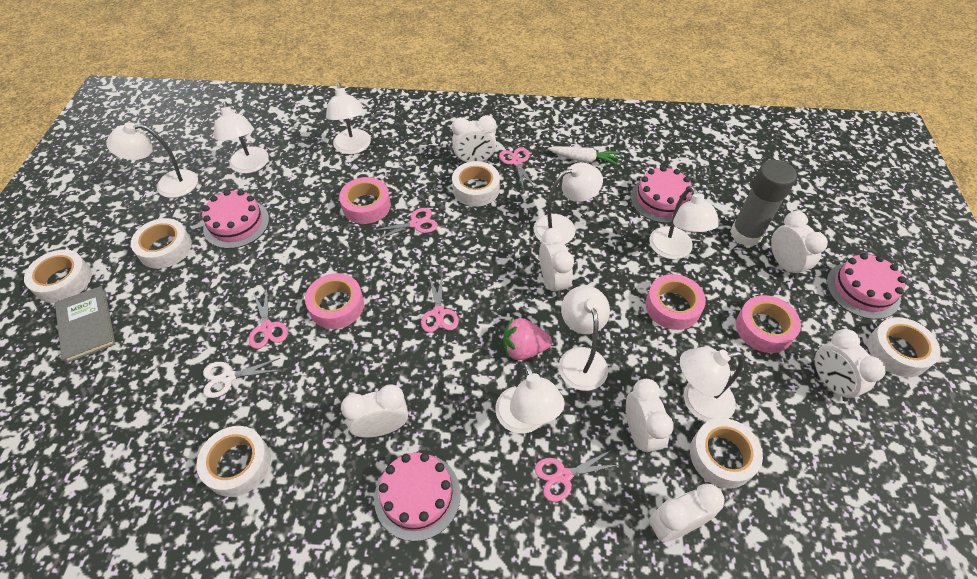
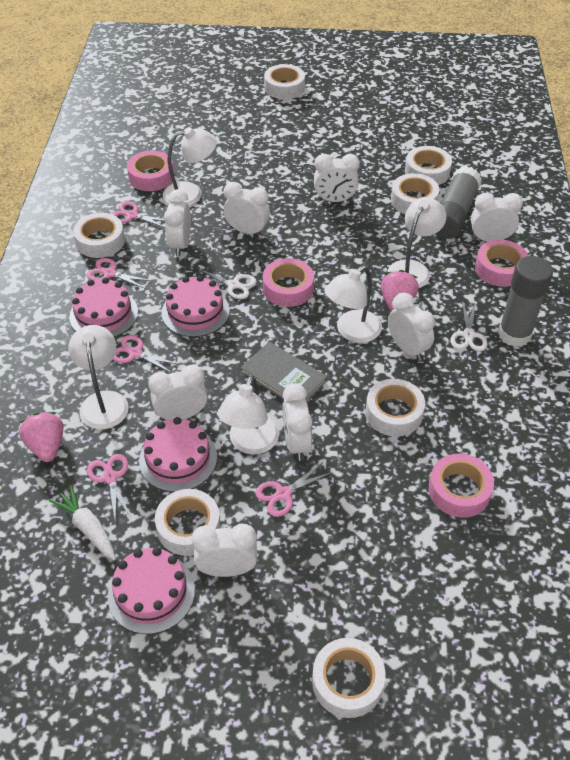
grey glue stick: [730,160,797,246] = 1 -> [436,166,482,239] [498,256,553,347] = 2
pink strawberry: [503,318,552,360] = 1 -> [19,412,63,462] [381,270,419,311] = 2
white clock: [341,384,408,438] [451,115,496,163] [539,228,574,297] [626,379,674,456] [649,484,725,542] [771,211,828,279] [814,329,886,401] = 7 -> [148,365,207,421] [164,189,191,256] [191,524,257,577] [223,182,270,236] [282,383,312,461] [314,154,360,202] [388,293,435,361] [471,193,523,242] = 8
white lamp: [106,122,198,198] [214,102,269,174] [326,83,371,154] [495,363,565,433] [534,162,603,244] [559,286,610,391] [649,186,720,259] [680,347,744,422] = 8 -> [68,325,129,429] [163,127,217,206] [218,376,279,455] [324,265,382,343] [387,197,447,288] = 5
white scissors: [203,358,282,398] = 1 -> [196,268,256,299] [450,301,487,352] = 2
white tape: [24,249,92,303] [131,218,192,269] [196,426,271,497] [452,161,500,207] [690,418,763,488] [868,317,940,377] = 6 -> [73,213,125,258] [155,489,220,556] [264,64,305,99] [312,638,386,718] [365,379,425,437] [391,173,439,214] [405,146,452,185] = 7

